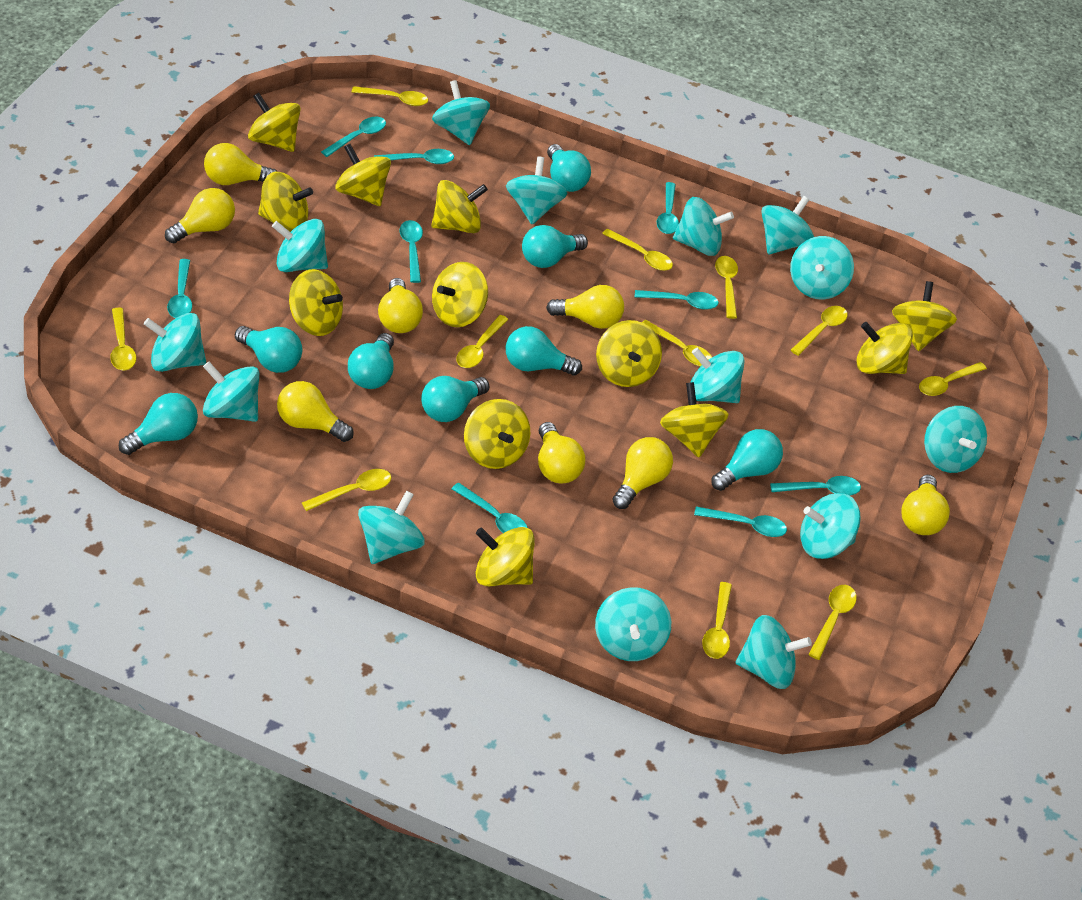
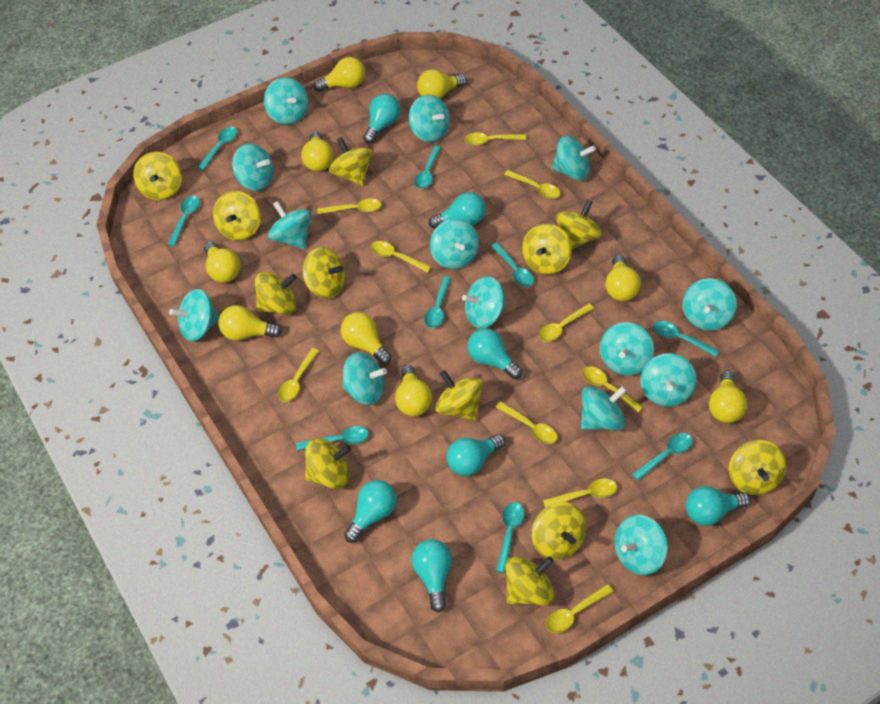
turquoise light bulb: [119,393,198,455] [235,326,302,373] [348,333,394,389] [421,376,489,422] [506,326,582,375] [522,225,588,268] [547,144,591,192] [711,429,783,491] = 8 -> [344,480,397,543] [363,94,401,144] [412,539,452,612] [429,192,486,229] [447,434,505,476] [467,328,522,379] [686,486,750,526] = 7
yellow light bulb: [165,188,235,244] [204,143,277,185] [277,381,354,442] [378,278,423,333] [538,422,585,483] [546,285,624,329] [612,437,673,509] [902,475,950,535] = 8 -> [204,241,240,283] [218,305,282,340] [301,131,333,171] [314,57,365,92] [341,312,392,365] [395,365,432,416] [417,70,467,99] [605,255,641,301] [709,371,747,423] = 9
yellow spoon: [110,308,136,371] [302,469,391,511] [352,86,428,106] [456,315,509,368] [602,229,673,271] [642,320,712,367] [702,582,732,659] [715,256,738,319] [791,306,847,356] [808,585,857,660] [919,362,987,396] = 11 -> [278,348,319,402] [317,198,382,214] [371,241,431,273] [464,133,526,145] [496,401,557,444] [504,170,561,199] [539,303,594,342] [543,479,617,508] [546,584,614,633] [582,366,643,413] = 10

